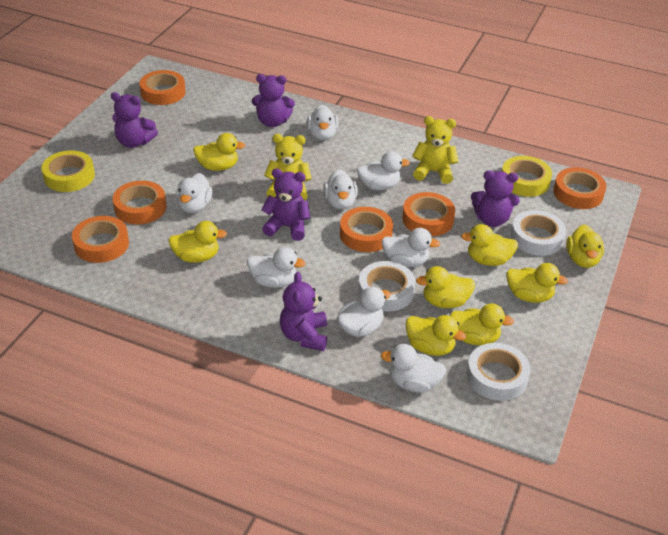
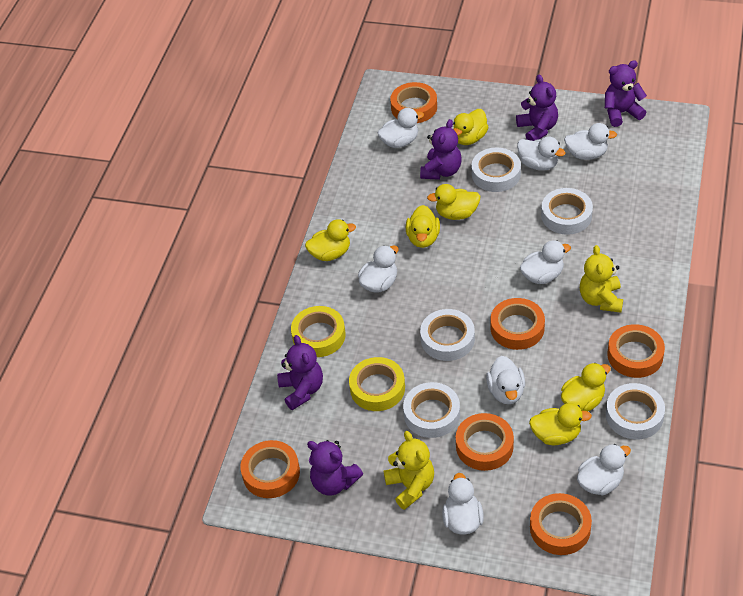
white tape: [358,261,415,312] [466,343,531,401] [511,210,566,256] = 3 -> [403,382,460,438] [420,309,475,361] [472,148,521,192] [541,188,593,235] [606,383,665,440] = 5
yellow duck: [168,221,227,263] [193,133,246,171] [405,315,466,356] [416,266,475,308] [450,304,514,345] [461,224,518,266] [507,263,568,303] [566,224,604,268] = 8 -> [305,219,356,261] [406,205,440,248] [427,184,481,220] [453,109,488,145] [529,403,592,445] [561,363,611,412] = 6

